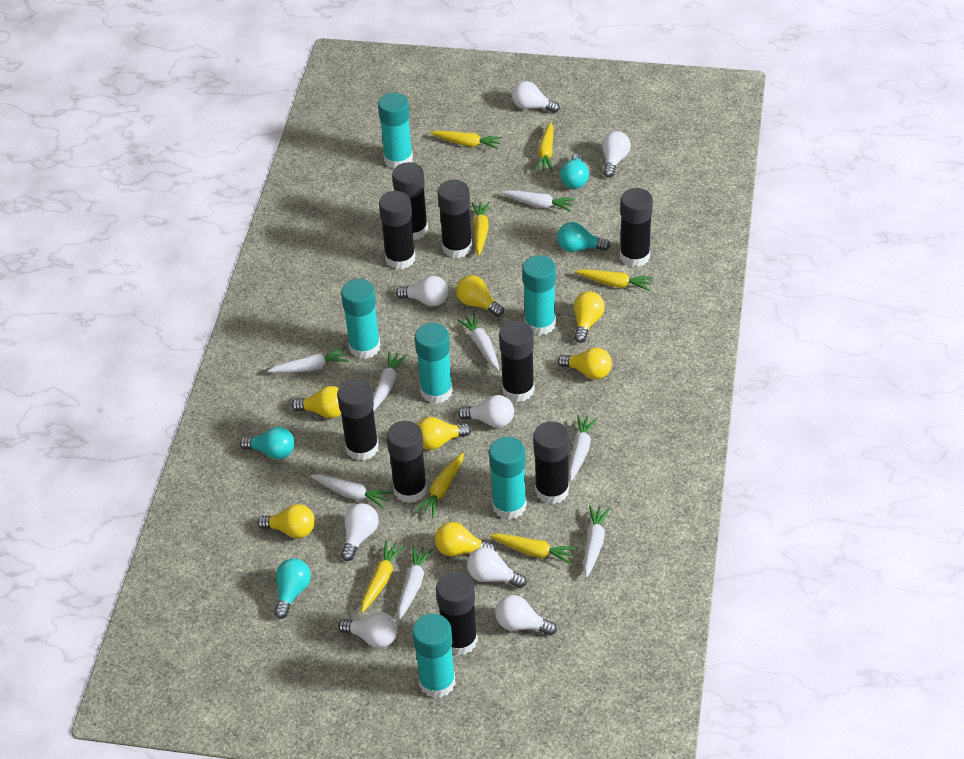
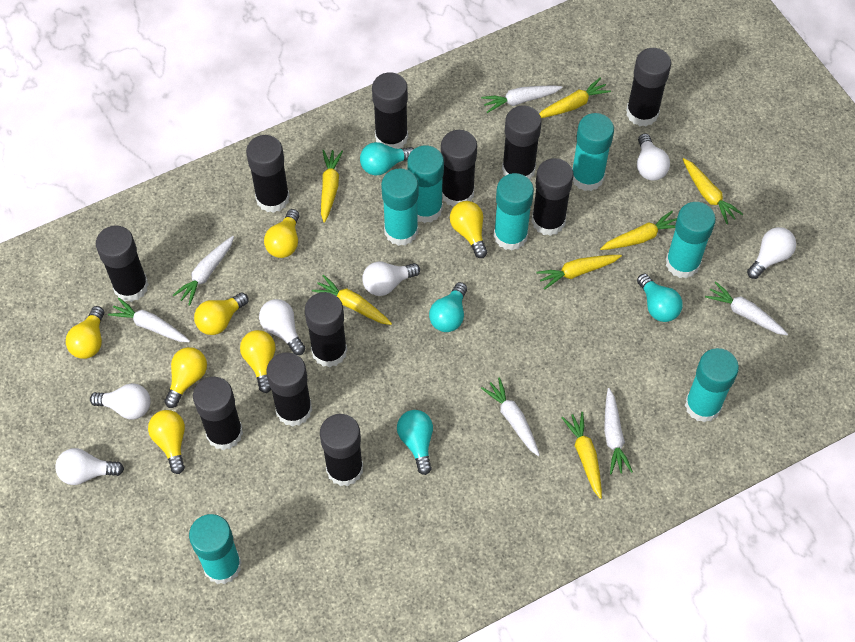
black glue stick: [337,379,379,461] [379,191,415,269] [386,421,427,503] [392,162,428,241] [436,571,478,656] [437,180,472,258] [499,321,535,402] [533,421,570,504] [620,188,653,267] = 9 -> [96,225,149,302] [193,377,243,450] [246,135,290,213] [266,352,312,427] [305,292,347,367] [320,414,363,486] [372,72,408,149] [441,130,477,207] [502,106,542,180] [532,158,574,236] [626,48,671,126] = 11
turquoise glue stick: [341,279,381,359] [378,92,413,169] [412,613,456,698] [415,323,453,404] [489,437,527,520] [522,255,556,335] = 6 -> [189,514,242,584] [381,168,418,246] [407,145,444,223] [494,173,534,251] [572,113,614,191] [666,202,716,278] [685,348,739,422] = 7
white carrot: [268,347,349,373] [311,474,392,508] [373,351,407,411] [398,545,433,620] [457,313,499,370] [501,190,575,212] [569,415,598,481] [584,505,610,578] = 8 -> [108,298,190,342] [173,236,234,306] [481,85,563,113] [481,377,540,456] [604,388,633,475] [705,281,788,335] = 6
white light bulb: [338,612,398,648] [341,503,379,561] [396,276,448,306] [458,395,514,427] [467,547,527,588] [495,595,557,636] [512,81,560,113] [602,131,631,178] = 8 -> [55,448,124,485] [90,383,151,419] [259,299,305,355] [362,262,420,296] [637,133,670,181] [747,227,796,279] = 6

